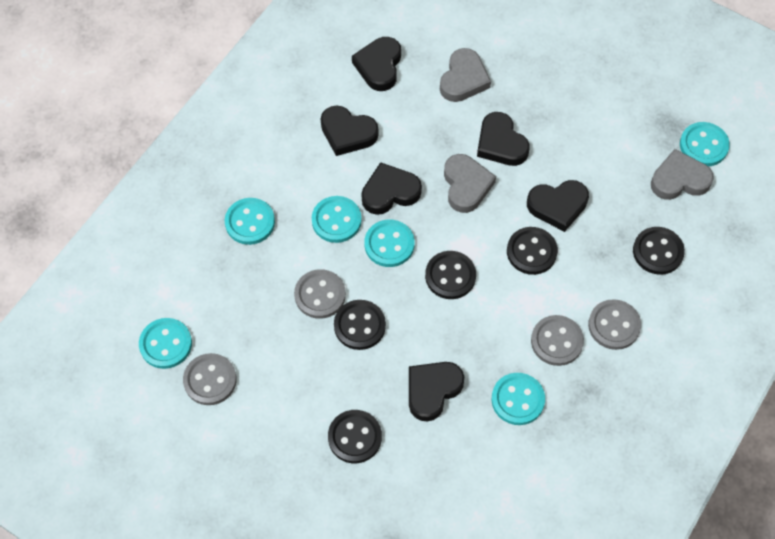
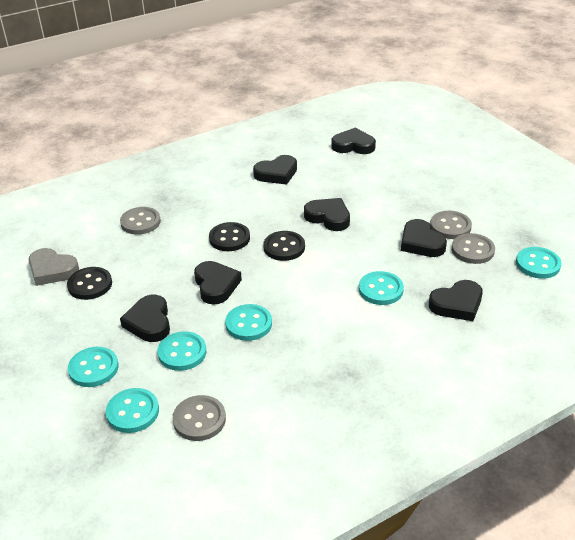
black button: [328,410,382,463] [334,300,386,350] [425,251,476,299] [507,227,558,275] [633,227,685,275] = 5 -> [67,267,112,300] [209,222,250,251] [263,231,305,261] = 3
black heart: [321,105,378,156] [352,37,401,91] [361,162,422,215] [409,362,464,422] [477,112,530,166] [527,180,589,232] = 6 -> [120,295,170,342] [194,261,242,305] [253,155,297,185] [304,198,350,231] [331,128,376,154] [401,219,447,257] [429,280,483,321] = 7
grey heart: [440,48,491,102] [444,154,496,213] [651,149,714,200] = 3 -> [29,248,79,286] = 1

